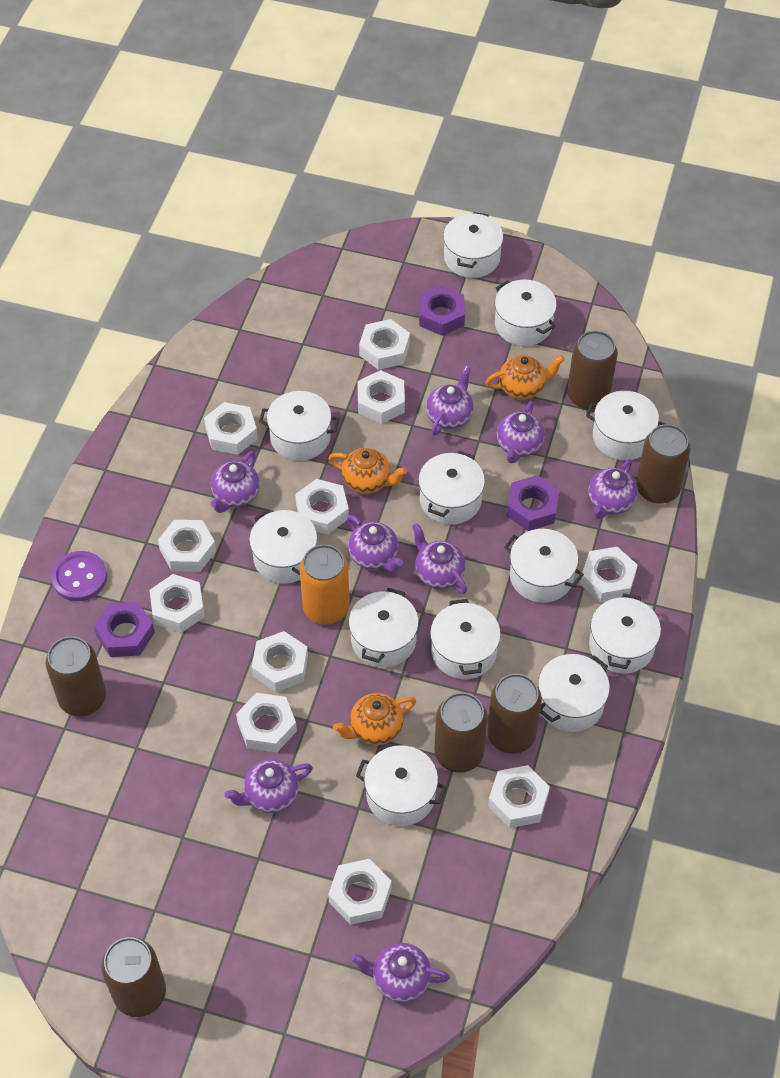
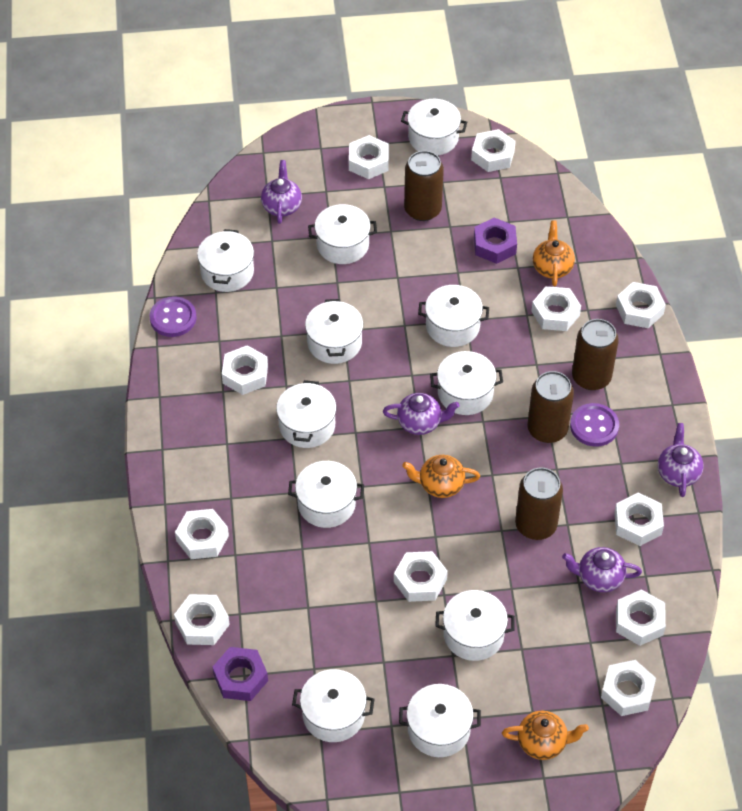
brown can: [46,636,106,716] [101,937,166,1017] [434,692,488,773] [487,674,542,754] [567,331,618,410] [636,424,691,504] = 6 -> [404,151,444,221] [515,467,563,540] [528,371,574,443] [572,319,619,390] = 4
orange can: [300,544,350,624] = 1 -> none = 0
purple button: [51,551,107,601] = 1 -> [150,296,197,337] [570,403,619,447] = 2
purple nut: [94,602,155,657] [419,285,465,336] [506,475,560,531] = 3 -> [212,647,268,701] [474,218,517,264] = 2
purple teapot: [211,451,260,513] [224,759,313,813] [347,515,403,572] [351,943,450,1002] [412,523,467,594] [426,365,474,436] [497,401,545,463] [588,459,638,519] = 8 -> [261,160,302,224] [383,393,460,435] [562,547,642,592] [658,423,704,497] = 4
white pot: [249,510,317,584] [259,391,339,461] [349,588,419,667] [356,745,447,826] [418,451,485,525] [430,599,501,679] [443,212,504,278] [495,280,557,346] [504,529,584,603] [538,654,610,732] [586,391,665,460] [589,593,661,674] = 12 -> [197,229,254,292] [276,380,336,448] [288,461,364,528] [292,669,375,742] [305,299,363,364] [308,204,377,264] [399,684,481,757] [401,99,467,156] [418,285,489,347] [430,351,503,415] [435,590,515,661] = 11

